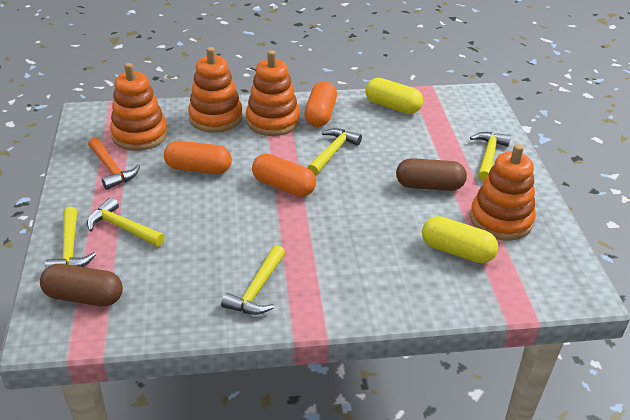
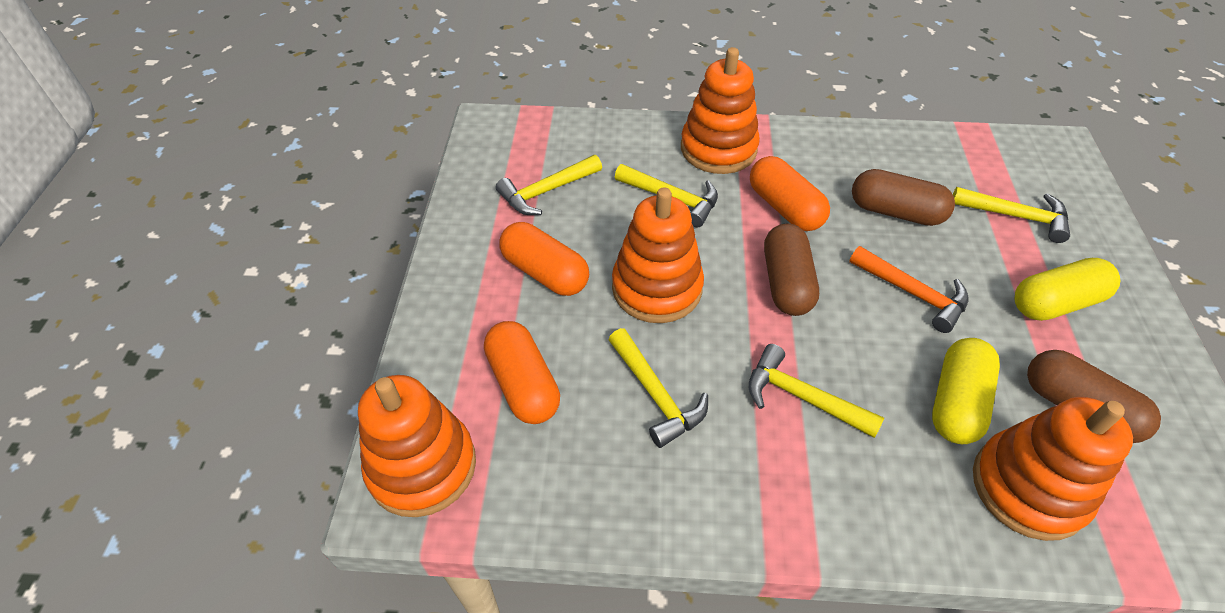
brown capsule: [40,264,123,306] [396,158,467,191] = 2 -> [764,224,819,316] [852,169,955,226] [1027,350,1161,443] = 3

